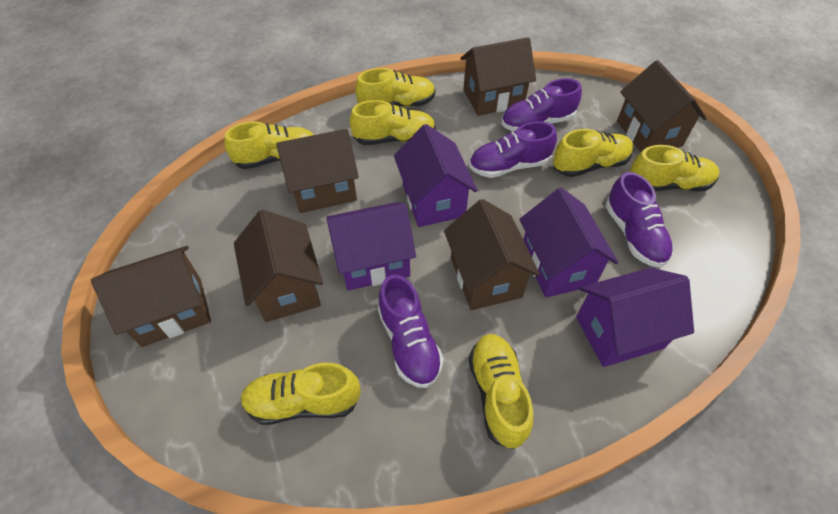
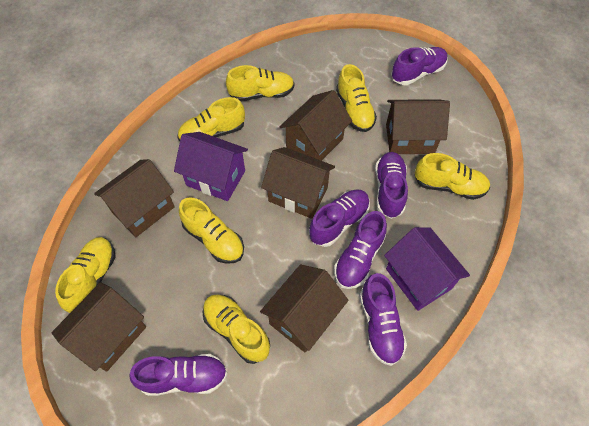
purple house: [327,202,416,291] [394,124,477,227] [520,188,618,298] [576,268,694,367] = 4 -> [174,132,248,201] [384,227,470,311] = 2
purple shoe: [378,275,444,388] [469,122,557,178] [502,78,582,132] [605,172,673,267] = 4 -> [129,354,227,396] [309,189,370,247] [334,211,387,289] [360,273,407,366] [375,152,408,219] [391,47,448,85] = 6

